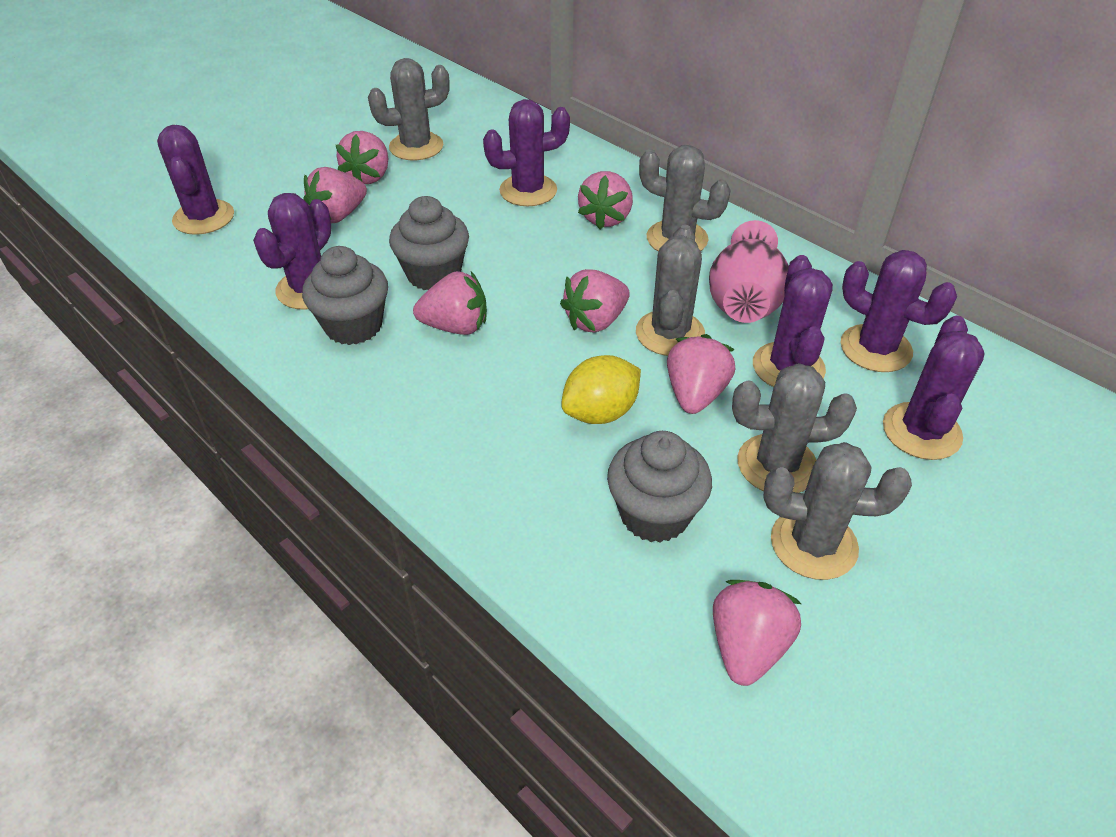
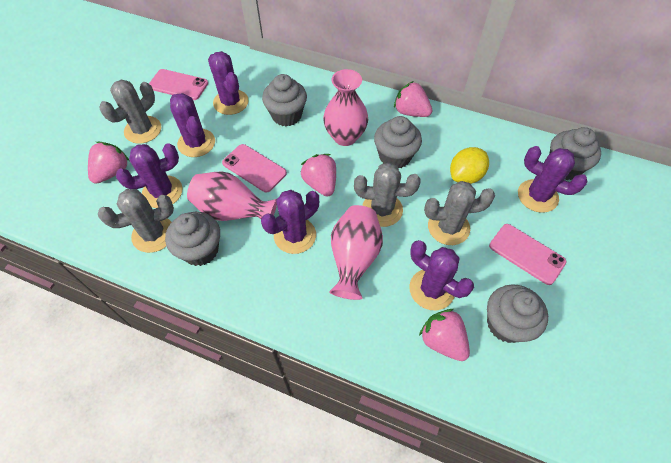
grey cactus: [368,58,450,161] [636,224,705,356] [639,145,731,252] [732,363,857,493] [764,442,912,580] = 5 -> [98,189,174,253] [100,80,161,144] [354,163,421,227] [424,181,495,245] = 4
grey cupcake: [302,246,388,345] [389,196,469,290] [607,431,712,543] = 3 -> [165,212,220,266] [262,74,307,127] [374,116,422,168] [487,284,548,343] [549,127,601,180] = 5
pink phone: none = 0 -> [149,69,208,100] [222,144,287,193] [489,224,566,285] = 3
pink strawberry: [303,167,367,223] [336,131,388,184] [413,271,487,335] [560,269,630,333] [578,171,633,229] [667,334,735,414] [713,580,801,686] = 7 -> [88,142,129,184] [301,154,336,197] [394,81,432,117] [419,309,470,361] = 4
pink vase: [709,220,789,323] = 1 -> [187,171,277,221] [323,69,368,146] [329,205,383,300] = 3

